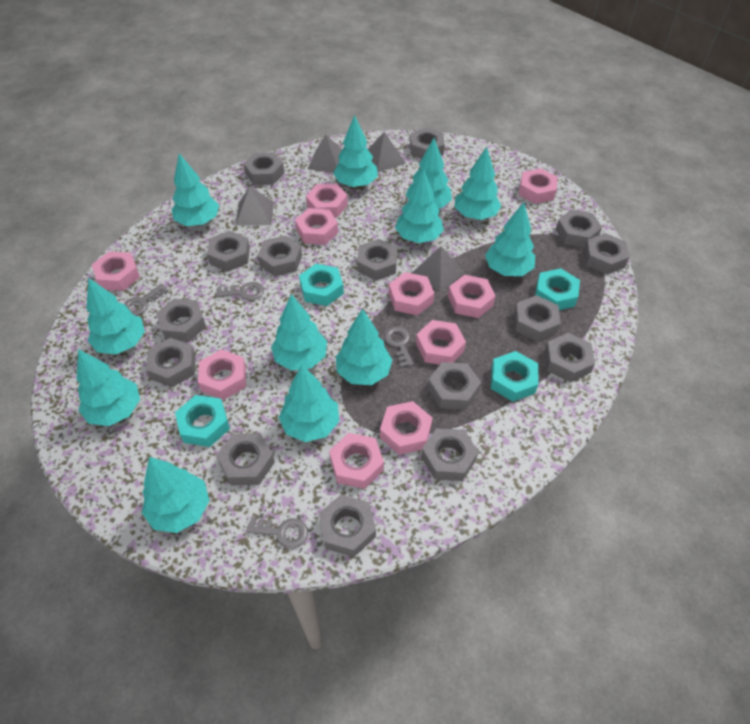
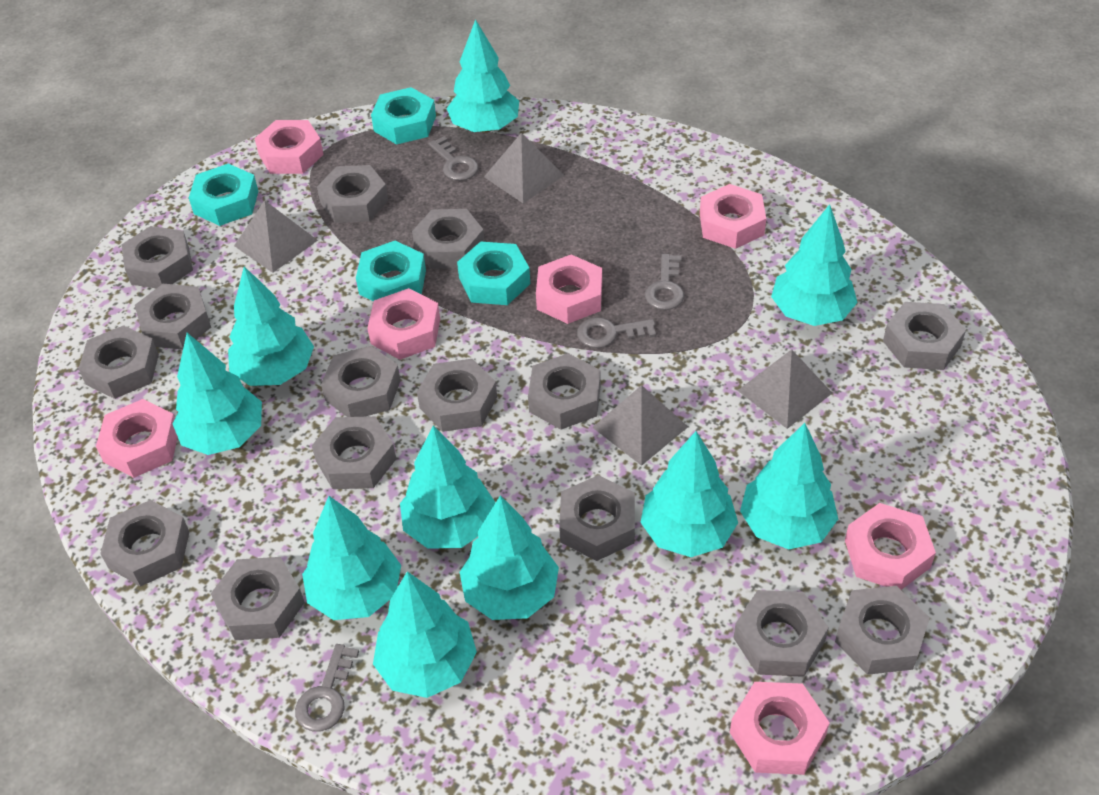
pink nut: [92,251,140,291] [198,349,246,400] [295,208,338,245] [306,184,348,217] [329,433,384,489] [380,401,432,455] [389,272,434,315] [416,320,466,365] [448,275,495,318] [519,168,558,204] = 10 -> [96,399,178,478] [254,120,324,174] [367,288,440,360] [536,254,602,324] [700,184,766,249] [730,682,830,775] [845,503,936,590] = 7
turquoise tree: [76,349,140,426] [86,278,145,354] [142,457,210,533] [171,153,219,226] [271,294,327,371] [279,365,339,442] [333,115,378,187] [336,309,392,385] [395,169,444,243] [406,138,452,209] [455,147,501,220] [485,202,535,276] = 12 -> [172,333,262,455] [228,266,314,386] [302,496,401,620] [373,571,477,698] [400,426,495,549] [446,19,519,133] [460,495,559,620] [640,431,738,557] [740,423,838,549] [771,204,858,326] = 10

